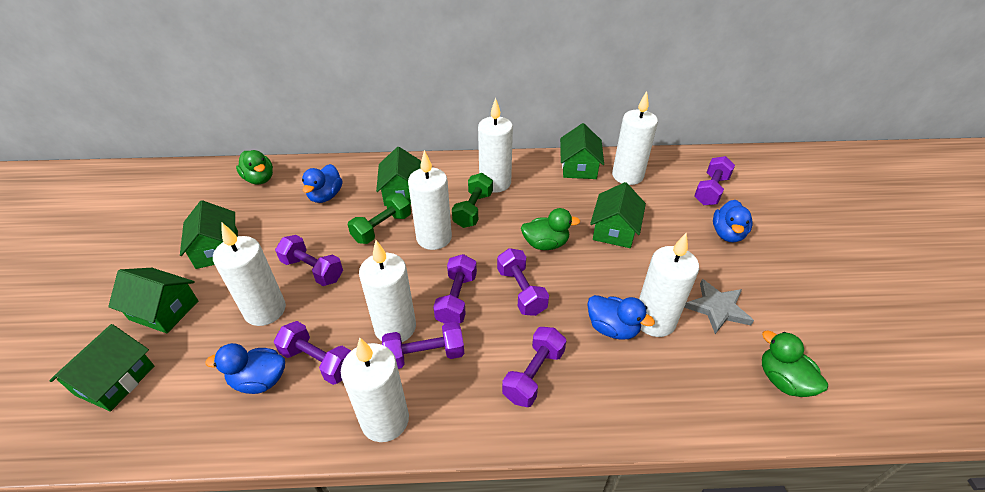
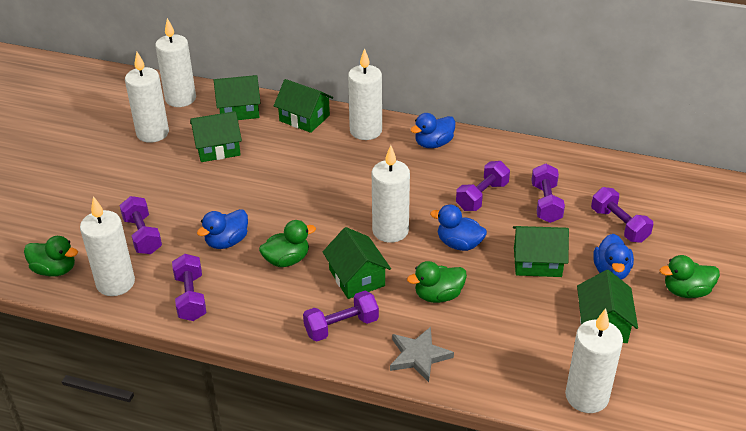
green duck: [236,150,273,185] [521,208,580,250] [762,331,828,397] = 3 -> [24,236,78,277] [259,220,316,267] [407,261,467,303] [660,255,720,298] = 4
green dumbbell: [348,193,411,244] [452,173,493,228] = 2 -> none = 0
purple dumbbell: [274,321,351,385] [275,235,343,286] [382,322,464,369] [433,254,477,324] [497,248,549,316] [502,327,566,407] [694,156,735,205] = 7 -> [119,196,162,254] [172,254,206,321] [303,291,379,342] [456,161,510,211] [532,164,565,223] [591,187,653,243] = 6
white candle: [213,222,286,326] [341,337,409,442] [359,240,416,342] [408,150,452,250] [478,98,513,193] [612,91,658,185] [639,233,699,337] = 7 -> [80,196,135,296] [125,52,169,143] [155,18,196,107] [348,48,382,140] [372,145,410,243] [565,308,623,413] = 6

